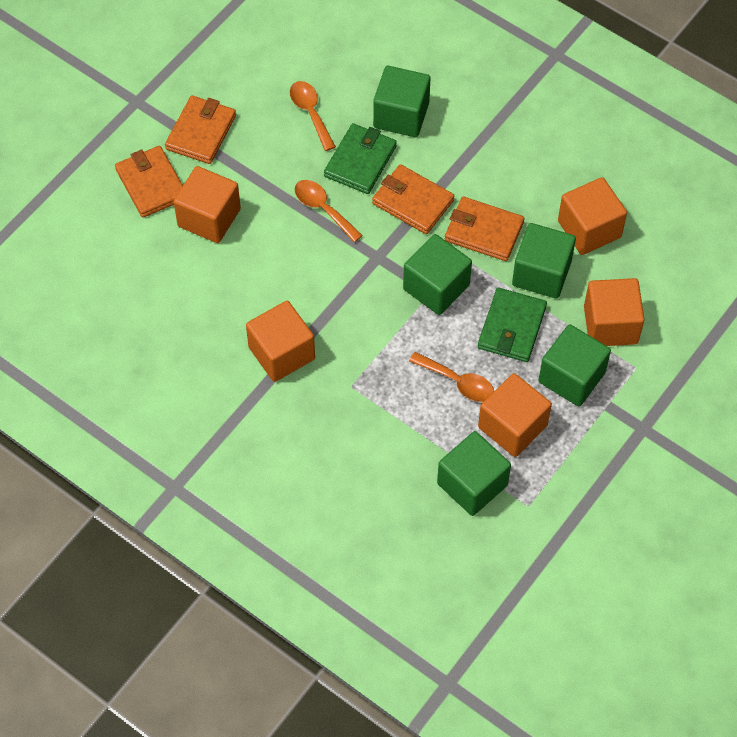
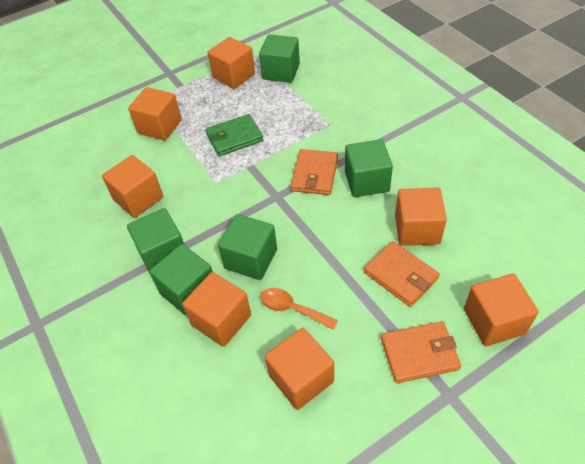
green wallet: [324,123,397,194] [478,288,547,362] = 2 -> [206,114,264,156] = 1
orange cube: [174,166,241,243] [246,301,315,382] [478,373,552,457] [558,177,627,255] [584,278,645,346] = 5 -> [102,155,163,218] [128,87,182,141] [182,272,251,347] [207,37,255,89] [265,328,334,410] [395,188,447,246] [464,274,539,346] = 7
orange spoon: [290,81,336,151] [295,180,363,242] [409,352,494,402] = 3 -> [260,288,338,330] = 1
orange wallet: [115,146,183,218] [165,95,236,164] [372,164,454,234] [445,197,524,261] = 4 -> [291,149,338,195] [364,241,440,307] [381,321,461,383] = 3

